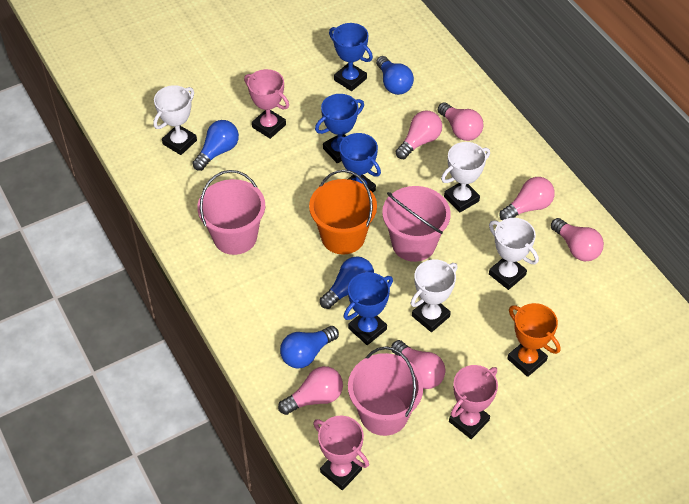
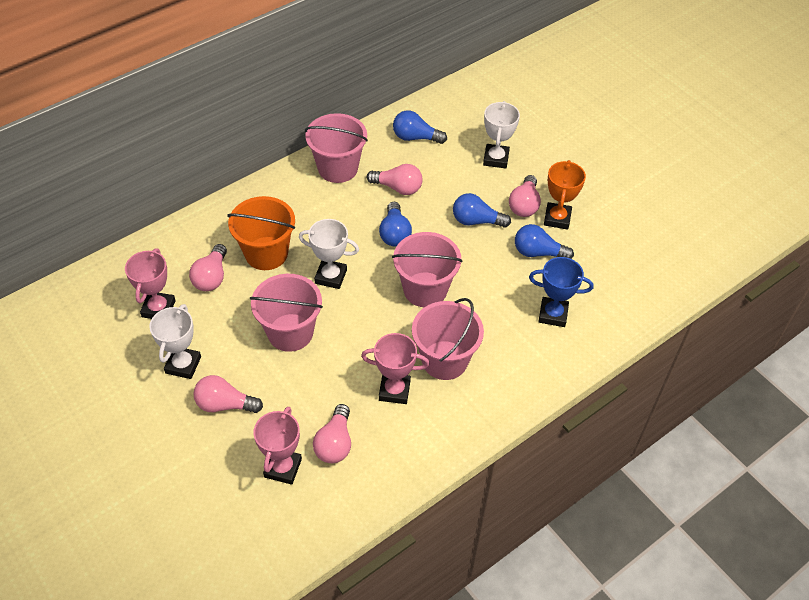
blue trophy: [315,94,364,163] [329,23,373,91] [337,133,381,192] [344,272,393,345] = 4 -> [529,257,593,327] = 1
pink bucket: [197,170,265,255] [348,346,424,436] [382,186,451,262] = 3 -> [250,274,323,352] [305,113,368,183] [392,232,463,307] [412,298,484,380] = 4
pink light bulb: [278,366,343,415] [391,340,445,389] [396,110,442,159] [438,102,484,141] [499,177,555,220] [551,218,604,261] = 6 -> [189,244,227,291] [193,375,263,413] [313,404,351,463] [367,164,422,195] [509,175,541,217] = 5
white trophy: [153,85,197,155] [411,259,458,332] [441,142,490,213] [489,218,539,290] = 4 -> [149,304,201,379] [299,219,359,289] [483,101,520,169] = 3

